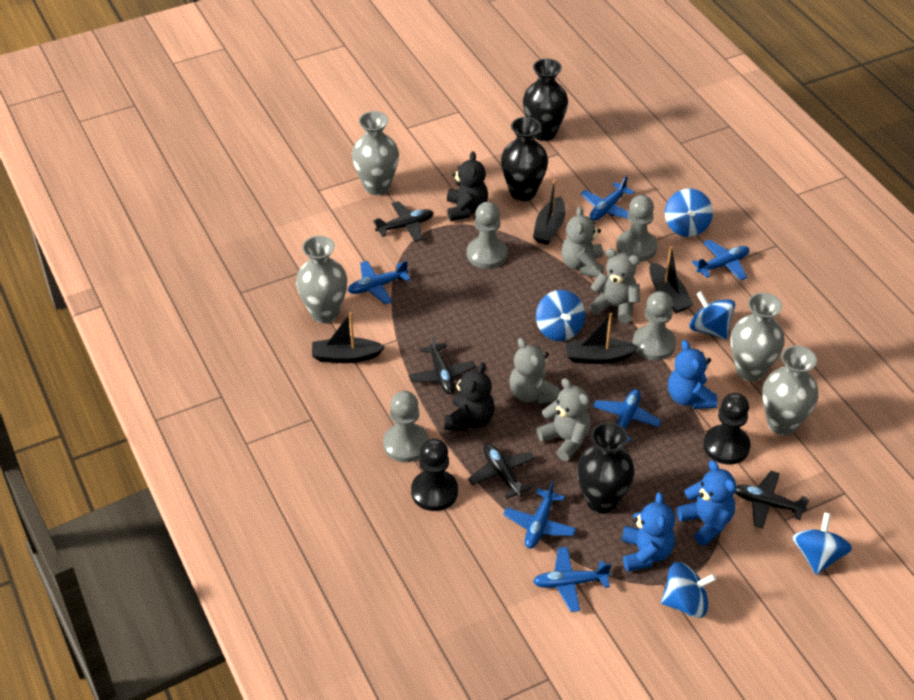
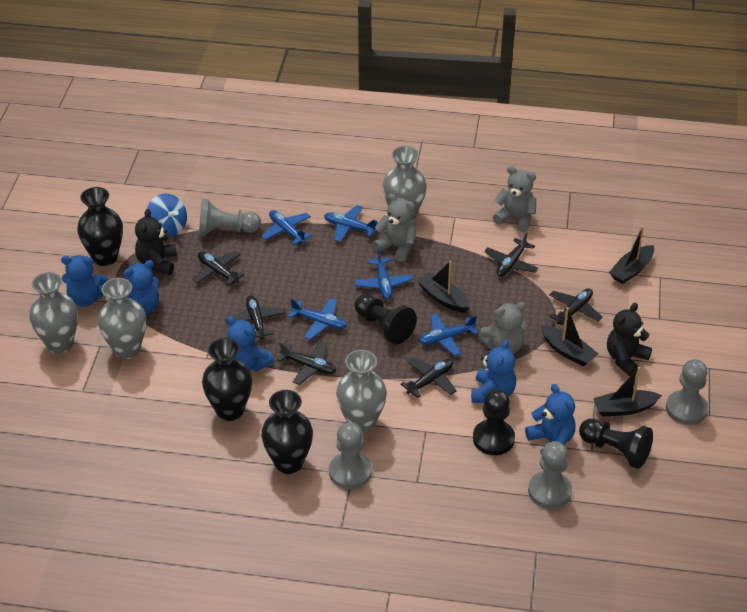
black pawn: [411,438,458,511] [704,393,751,465] = 2 -> [355,294,417,344] [473,389,515,455] [579,419,653,469] = 3
black plane: [373,201,434,242] [408,334,476,394] [468,443,535,499] [735,471,810,529] = 4 -> [192,251,245,286] [226,295,286,339] [277,341,336,385] [401,357,456,398] [484,231,539,277] [549,288,603,326] = 6
blue plane: [348,261,411,304] [503,481,576,549] [533,547,611,612] [581,176,635,221] [593,389,662,442] [692,239,749,280] = 6 -> [261,210,312,245] [288,298,347,340] [324,205,378,242] [354,248,413,299] [419,313,479,356] = 5
blue spinning top: [536,290,585,341] [661,562,716,618] [665,188,713,237] [689,291,735,339] [793,512,852,575] = 5 -> [147,194,187,237] = 1
blue teddy bear: [621,492,675,572] [668,340,717,409] [677,460,736,546] = 3 -> [61,255,108,307] [123,260,159,314] [227,316,274,372] [471,339,516,403] [525,384,576,455] = 5
grey teddy bear: [509,338,560,404] [536,378,591,461] [561,206,604,278] [589,248,640,323] = 4 -> [373,194,416,262] [479,302,526,354] [493,166,536,232] = 3

